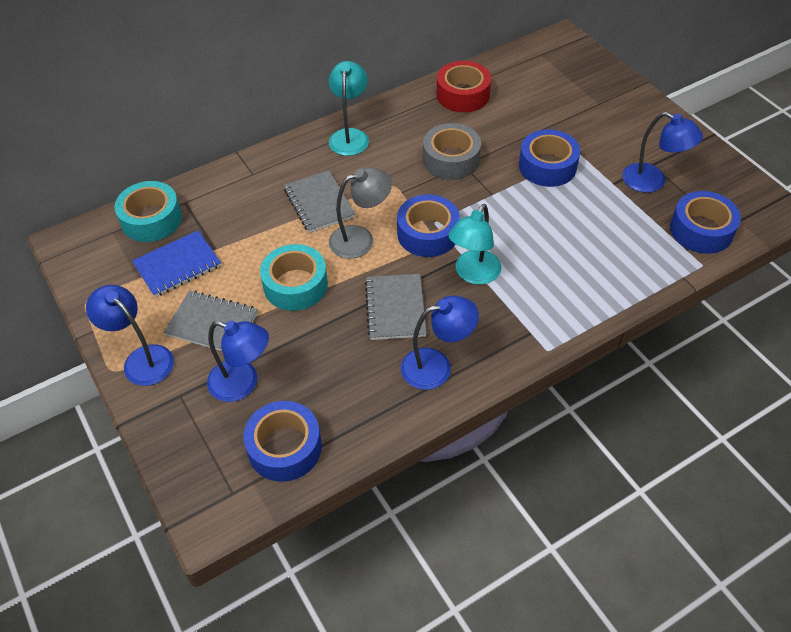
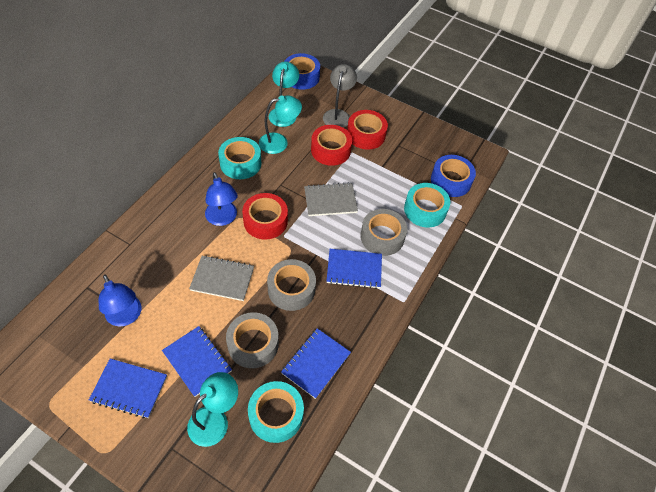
blue lamp: [86,285,174,386] [207,321,269,402] [401,296,479,390] [622,112,703,193] = 4 -> [99,274,141,327] [205,172,238,226] = 2
blue notebook: [132,230,221,297] = 1 -> [89,359,167,418] [162,326,232,397] [281,328,351,399] [327,249,382,289] = 4
blue tape: [243,401,322,482] [397,194,460,257] [519,129,580,187] [670,191,741,254] = 4 -> [284,53,320,90] [431,155,476,197] = 2
grey notebook: [164,290,258,351] [284,170,355,233] [365,274,427,340] = 3 -> [189,255,254,301] [304,182,358,216] = 2
grey tape: [423,123,481,180] = 1 -> [226,312,279,368] [267,259,316,311] [360,209,407,256] = 3
red tape: [436,61,491,112] = 1 -> [242,193,288,240] [311,125,352,166] [347,110,388,150] = 3
turquoise lamp: [329,61,369,156] [448,204,501,285] = 2 -> [187,372,238,447] [259,95,302,154] [269,61,299,127] = 3
turquoise tape: [114,181,182,242] [260,244,328,311] = 2 -> [218,137,262,179] [248,381,304,443] [404,183,450,227] = 3

